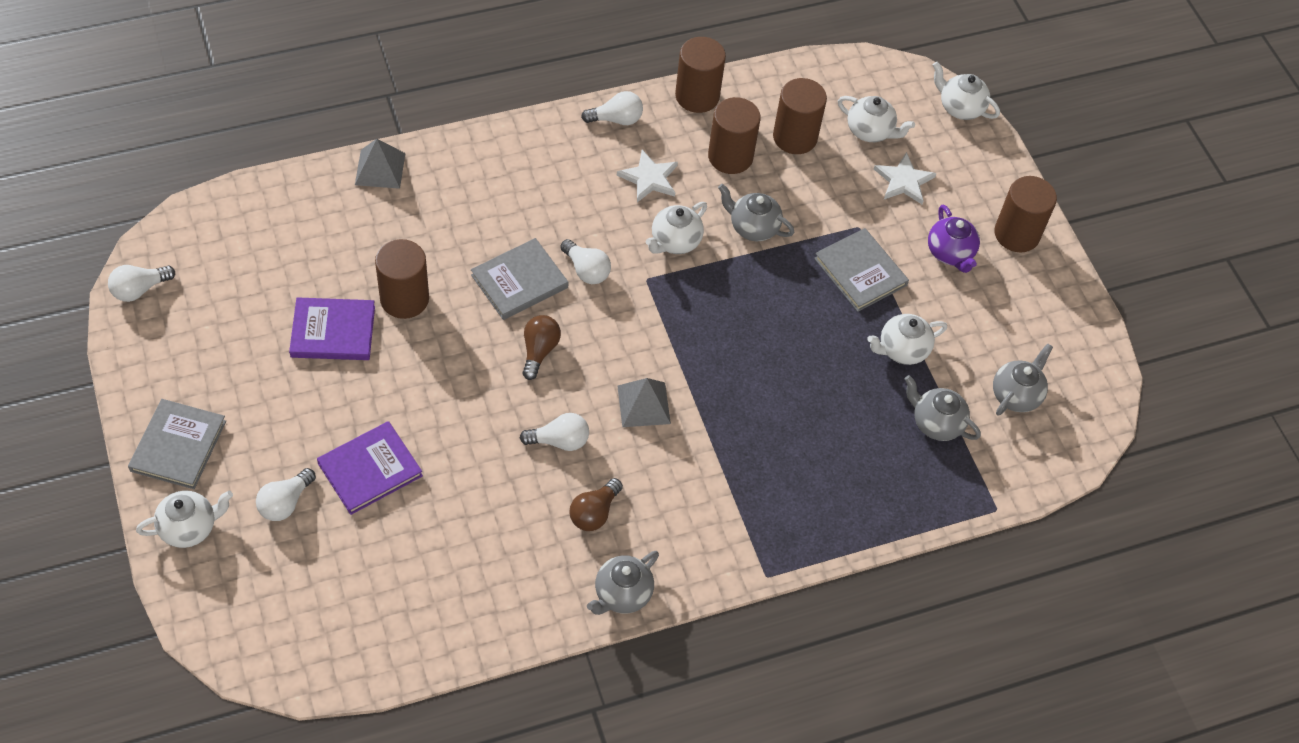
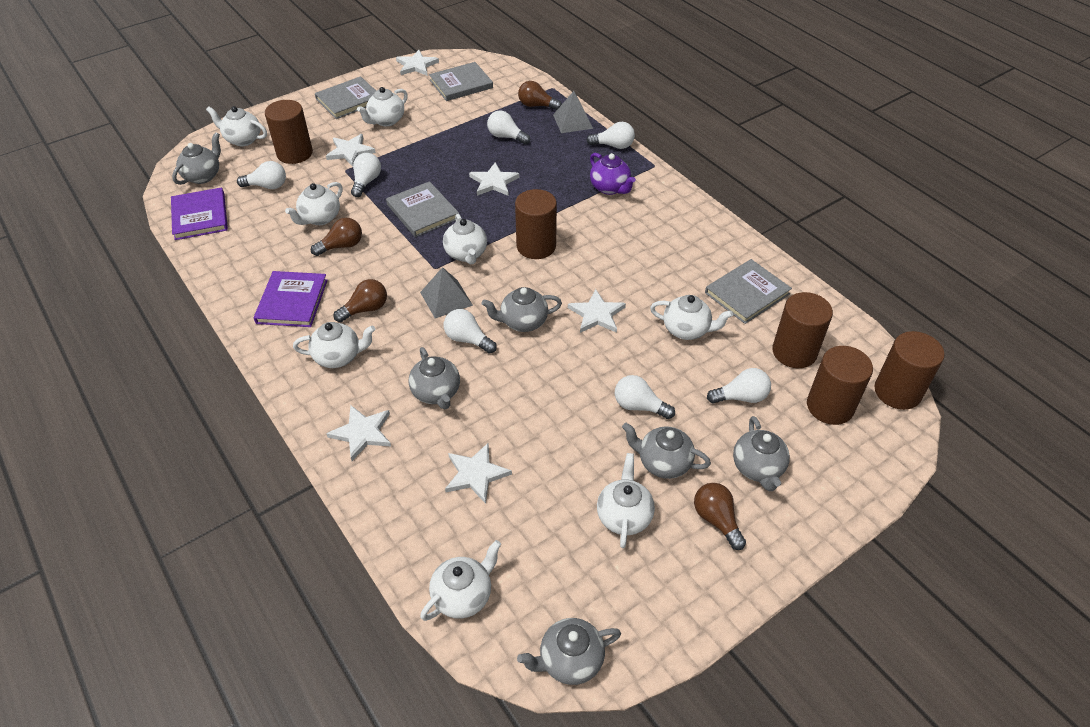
brown light bulb: [522,315,561,380] [570,478,623,531] = 2 -> [311,218,362,256] [333,279,387,322] [518,81,562,110] [694,483,746,550] = 4
grey book: [128,399,226,489] [471,238,568,320] [814,228,909,312] = 3 -> [315,76,376,119] [386,181,459,237] [429,62,493,101] [705,259,792,324] = 4
grey teapot: [587,551,659,615] [718,184,794,241] [905,375,981,441] [993,344,1053,416] = 4 -> [172,132,221,185] [409,347,460,409] [482,287,562,332] [517,618,621,685] [622,423,711,479] [733,416,790,491] = 6
white light bulb: [108,265,175,302] [256,468,316,521] [520,413,589,451] [560,239,611,284] [581,91,643,125] = 5 -> [237,161,286,189] [351,153,381,197] [444,309,497,354] [487,110,530,144] [586,122,635,149] [615,375,675,419] [707,368,771,403] = 7
white star: [617,150,678,202] [874,152,937,204] = 2 -> [326,134,376,166] [326,405,391,461] [396,50,439,76] [445,443,512,504] [469,162,519,196] [568,289,626,333] = 6
white teapot: [136,491,233,548] [646,202,707,254] [838,96,915,142] [867,314,947,365] [933,62,1000,120] = 5 -> [206,106,267,146] [285,182,343,225] [293,322,375,368] [357,87,408,126] [420,540,501,621] [443,214,487,264] [597,453,655,548] [650,295,733,340] = 8

